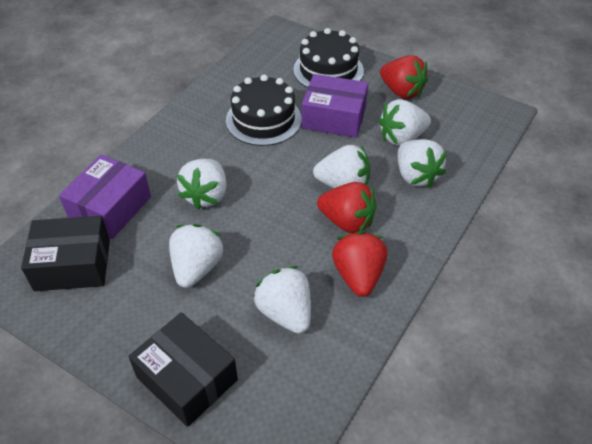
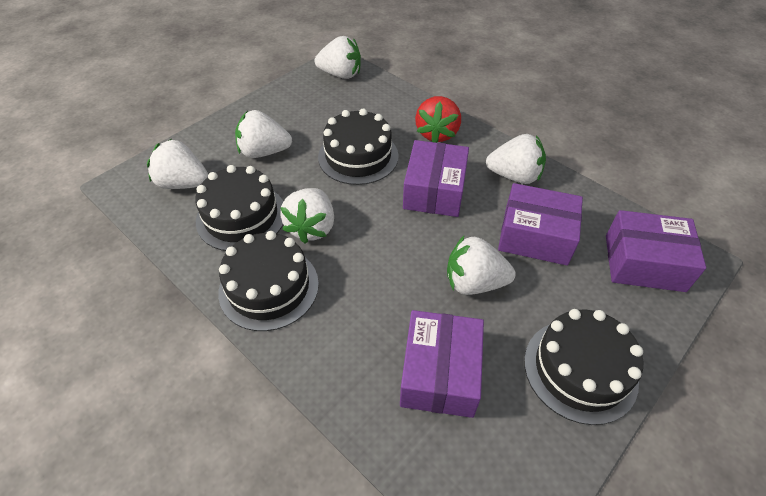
black box: [21,216,110,291] [128,312,238,427] = 2 -> none = 0
black cake: [226,75,302,146] [293,28,364,88] = 2 -> [195,165,283,251] [218,231,319,331] [318,108,399,185] [524,309,643,425] = 4
purple box: [59,155,151,239] [302,74,368,138] = 2 -> [400,310,484,418] [403,140,469,217] [498,183,583,266] [606,210,706,292] = 4
red strawberry: [317,182,376,233] [332,231,387,297] [380,55,428,99] = 3 -> [415,96,461,143] = 1

